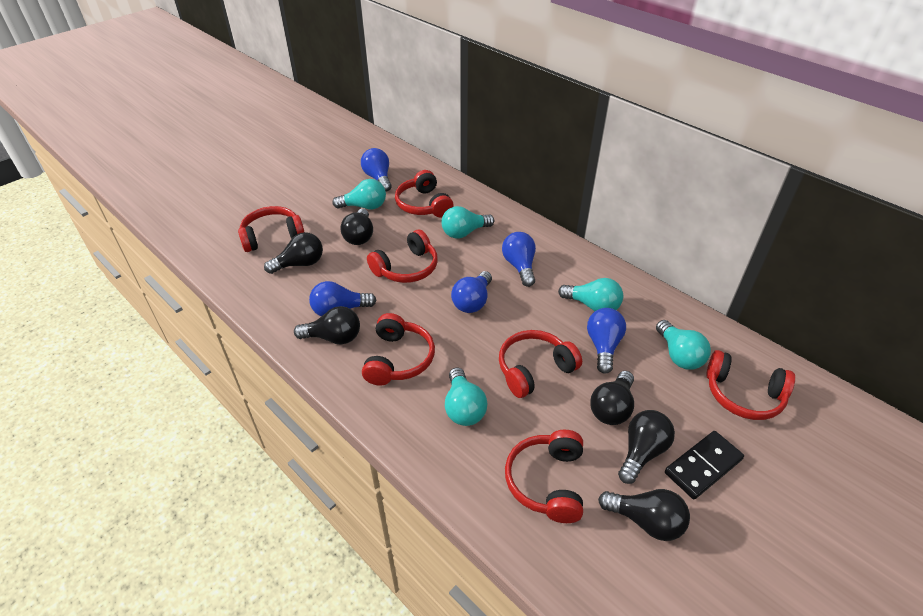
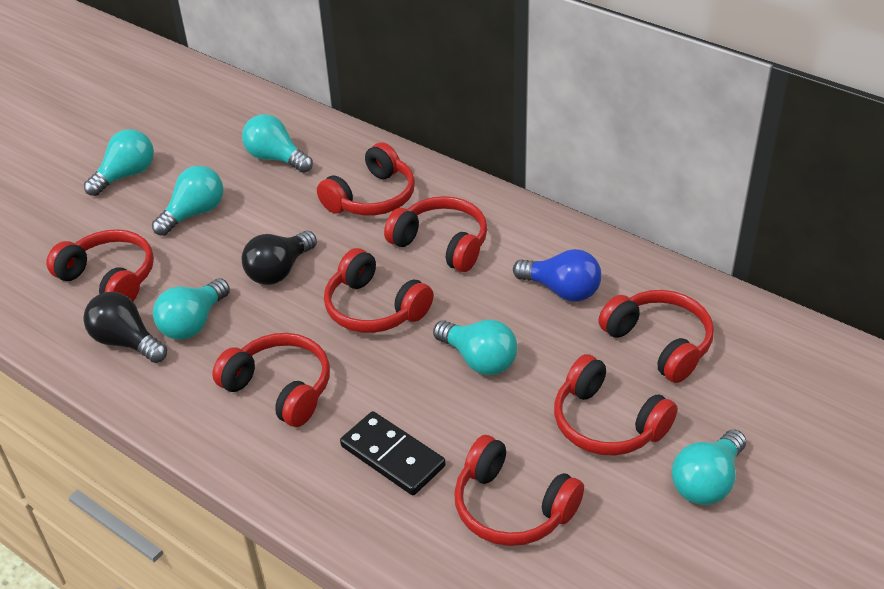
black light bulb: [264,232,323,274] [294,306,360,344] [340,209,373,245] [590,371,634,425] [598,489,690,541] [618,410,675,484] = 6 -> [83,292,167,363] [241,231,317,285] = 2
blue light bulb: [309,281,376,316] [361,148,392,192] [451,271,492,313] [502,232,536,287] [587,308,626,374] = 5 -> [513,249,601,302] = 1
red headphones: [238,206,304,252] [362,313,435,385] [367,230,438,283] [395,170,453,218] [499,330,582,398] [505,430,583,523] [706,350,795,420] = 7 -> [46,229,154,301] [212,333,330,427] [317,142,415,216] [324,248,433,333] [384,196,487,272] [454,435,584,546] [554,354,677,456] [598,290,714,383] = 8
turquoise light bulb: [332,179,386,210] [441,206,494,238] [445,367,487,426] [558,278,623,311] [656,320,711,370] = 5 -> [84,129,154,196] [152,166,224,236] [153,278,230,340] [242,114,313,173] [433,320,517,375] [672,430,746,505] = 6

